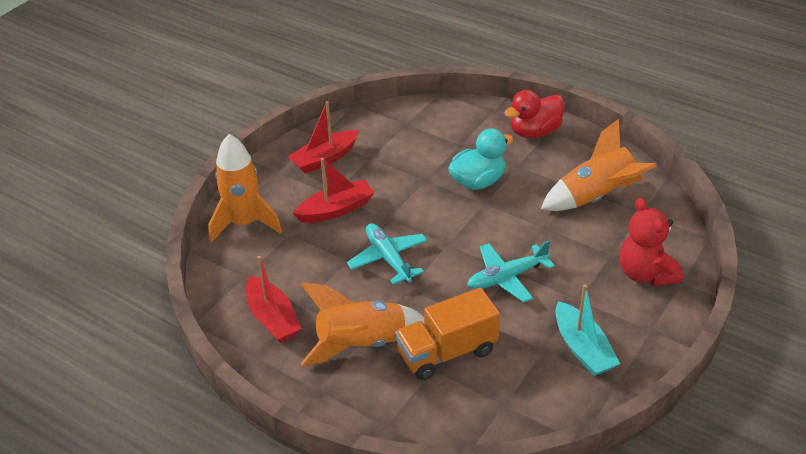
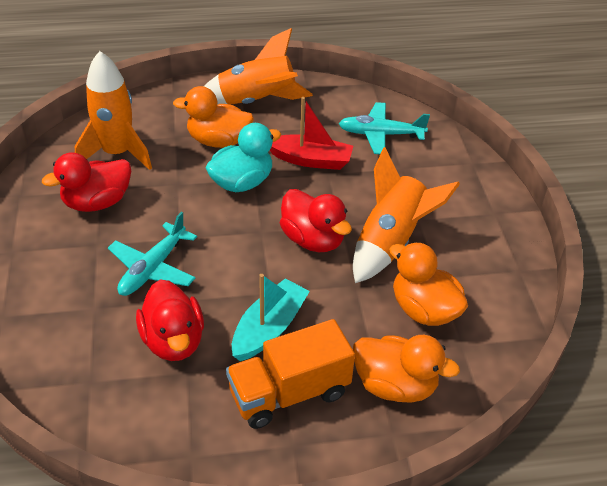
orange duck: none = 0 -> [173,86,254,148] [353,335,460,403] [389,242,468,326] = 3
red boat: [246,256,302,343] [287,101,359,174] [292,158,375,223] = 3 -> [270,97,353,170] = 1
red duck: [505,90,564,138] = 1 -> [42,152,131,212] [136,280,204,361] [280,189,352,252] = 3
red teddy bear: [619,198,683,286] = 1 -> none = 0

